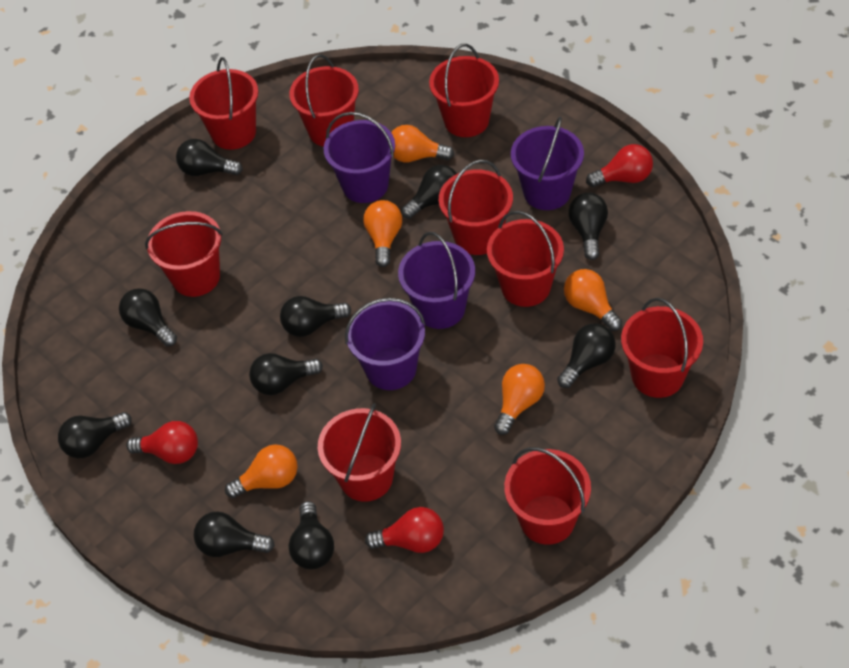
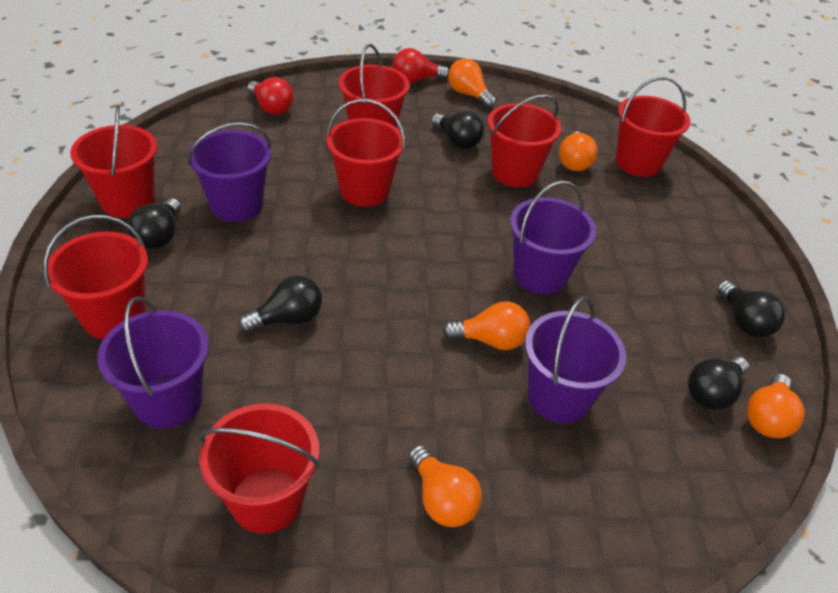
black light bulb: [58,412,132,458] [119,288,177,347] [176,139,243,176] [194,511,275,557] [249,353,323,395] [280,296,351,337] [288,501,334,569] [401,165,457,219] [557,323,616,388] [568,193,608,260] = 10 -> [128,198,181,249] [239,276,322,333] [431,111,484,149] [688,357,749,410] [717,280,785,338] = 5
red bucket: [145,211,223,297] [189,57,258,150] [289,54,359,147] [318,403,401,502] [429,44,499,137] [439,160,513,255] [487,211,564,307] [504,447,591,545] [621,298,703,398] = 9 -> [44,215,148,339] [70,105,157,218] [199,403,320,534] [327,99,405,207] [339,44,410,128] [487,94,562,187] [616,77,690,177] = 7
red light bulb: [126,421,198,464] [365,507,444,553] [586,144,653,187] = 3 -> [247,77,294,115] [393,48,449,83] = 2

